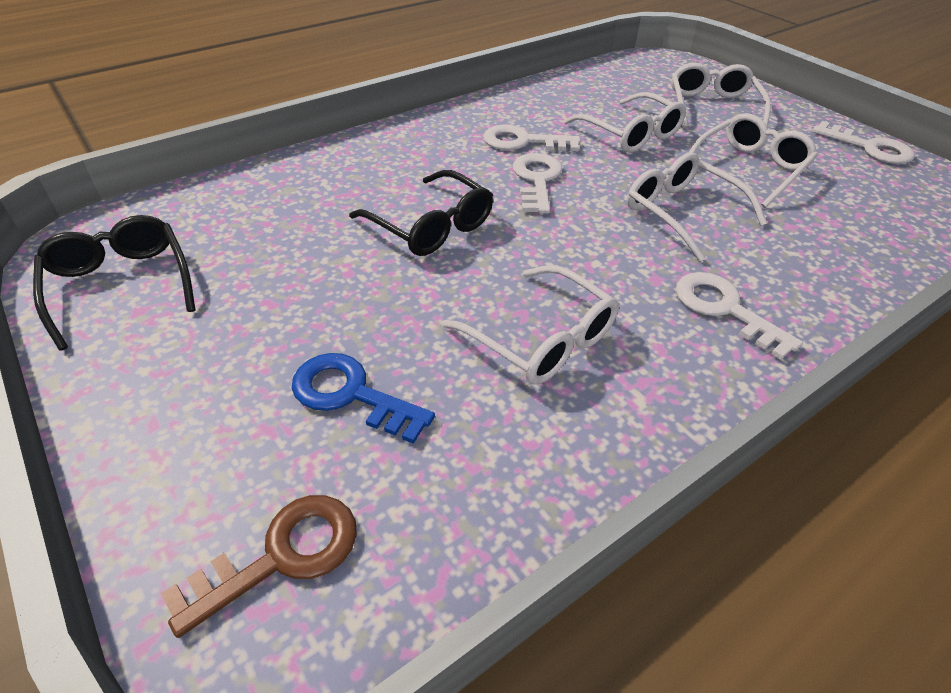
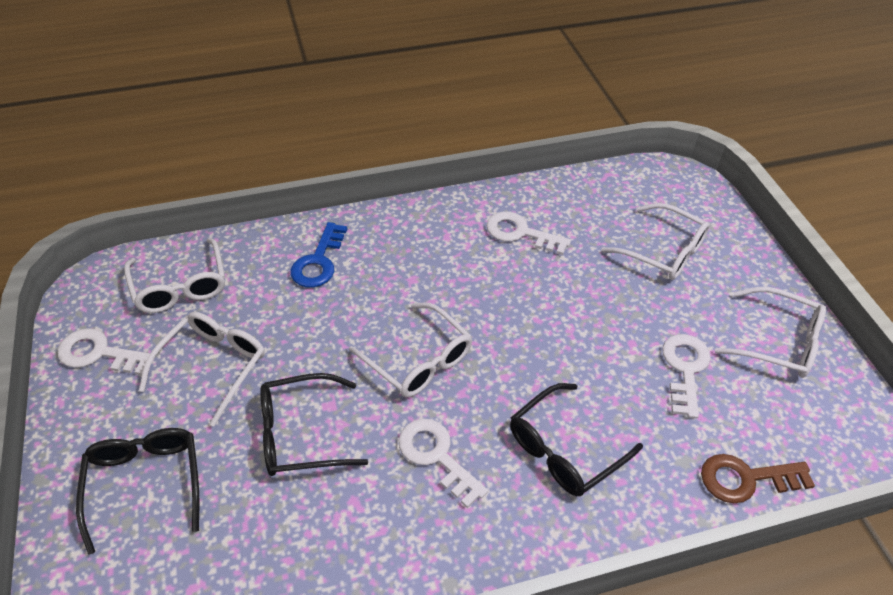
black glasses: [33,215,195,351] [349,170,493,256] = 2 -> [76,428,199,555] [260,373,368,476] [510,383,643,496] = 3

